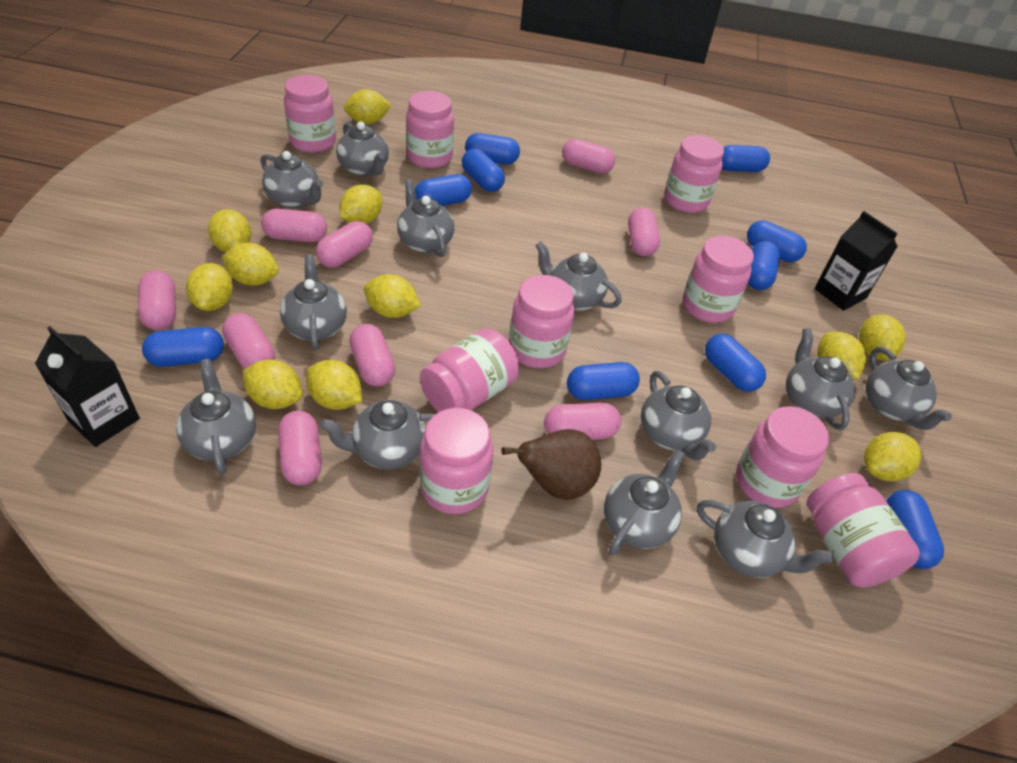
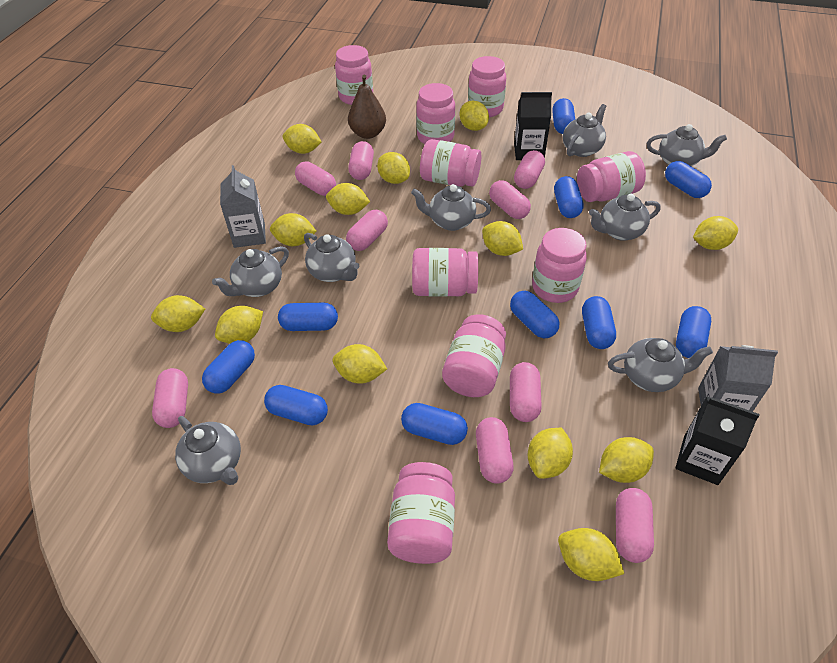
grey carton: none = 0 -> [220,165,266,248] [698,345,778,412] = 2
grey teapot: [176,359,256,475] [261,151,323,208] [280,255,347,350] [320,400,436,470] [336,122,389,177] [397,179,455,257] [535,241,622,311] [604,449,685,555] [641,371,716,460] [697,500,834,578] [786,328,855,430] [865,347,952,430] = 12 -> [175,416,241,485] [212,246,289,297] [304,233,359,282] [411,184,491,231] [563,104,606,157] [589,194,661,241] [608,338,713,392] [647,124,727,166] = 8
yellow lemon: [186,263,233,311] [208,209,251,252] [222,243,279,286] [243,360,302,409] [306,360,362,410] [340,185,382,224] [344,89,391,124] [364,274,421,318] [817,332,866,380] [859,314,906,360] [864,432,922,481] = 11 -> [151,295,205,332] [215,306,263,344] [270,213,317,246] [283,124,322,154] [326,183,370,215] [333,344,387,384] [377,152,410,184] [460,101,489,131] [482,221,523,256] [528,428,573,479] [558,528,624,581] [599,437,654,483] [693,216,738,250] = 13

